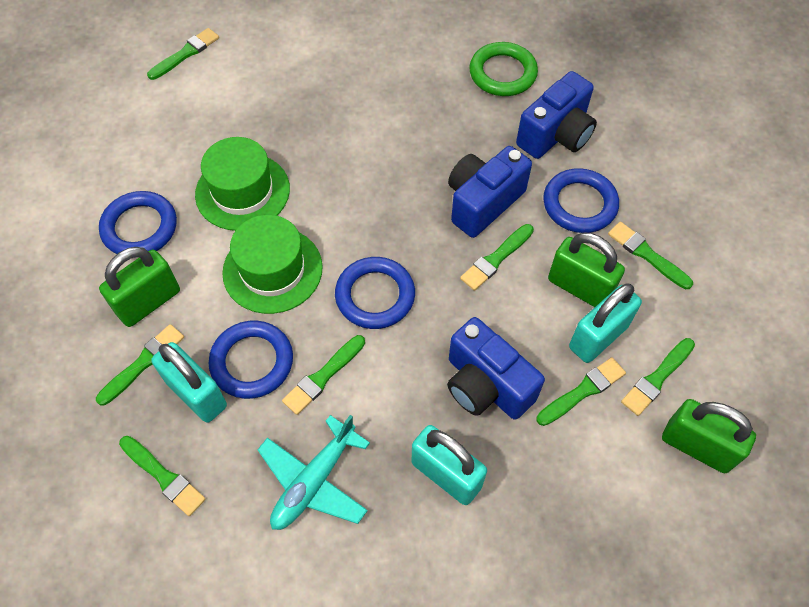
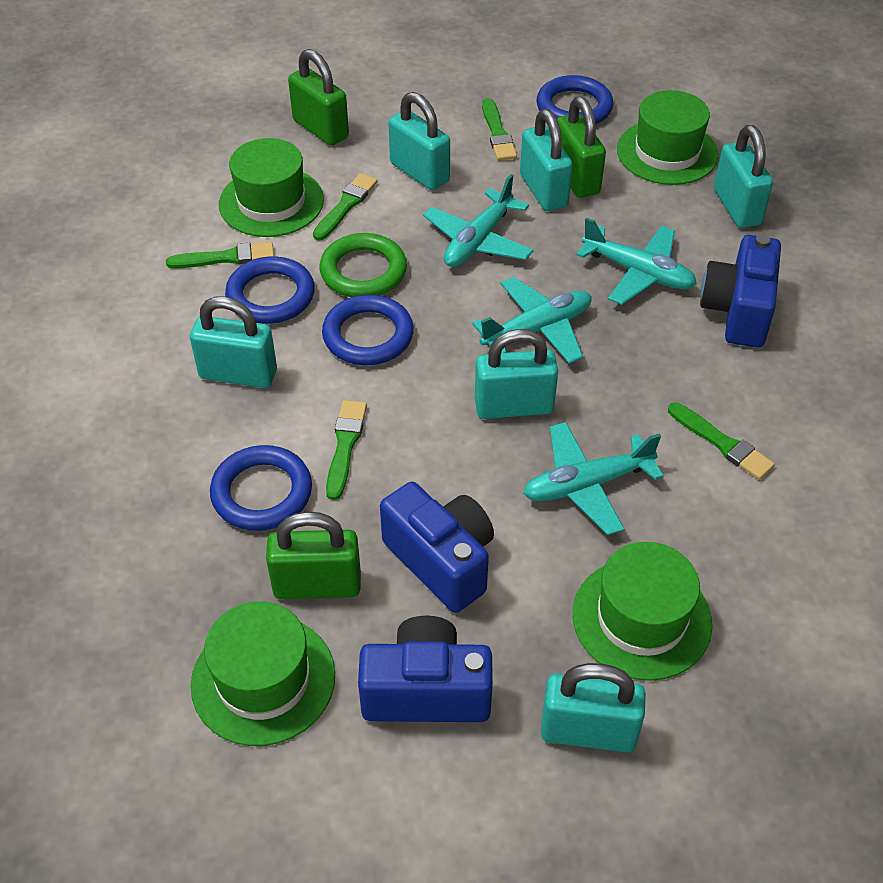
green brush: [96,324,184,406] [119,436,206,516] [147,28,219,80] [282,335,365,415] [460,224,534,291] [537,357,626,426] [608,222,693,289] [621,338,695,416] = 8 -> [166,242,274,268] [313,173,378,241] [326,400,367,500] [482,98,517,161] [668,402,775,480] = 5
green hat: [195,137,290,231] [222,215,323,314] = 2 -> [191,601,335,746] [219,138,324,237] [573,542,712,681] [617,90,718,185] = 4
turquoise padlock: [151,342,227,423] [412,425,487,505] [569,283,642,363] = 3 -> [190,296,277,388] [388,92,450,190] [475,329,558,419] [520,109,573,211] [541,663,646,752] [714,125,773,228] = 6
turquoise plane: [257,415,370,530] = 1 -> [423,174,534,267] [472,277,592,364] [523,422,664,535] [576,217,697,305] = 4

